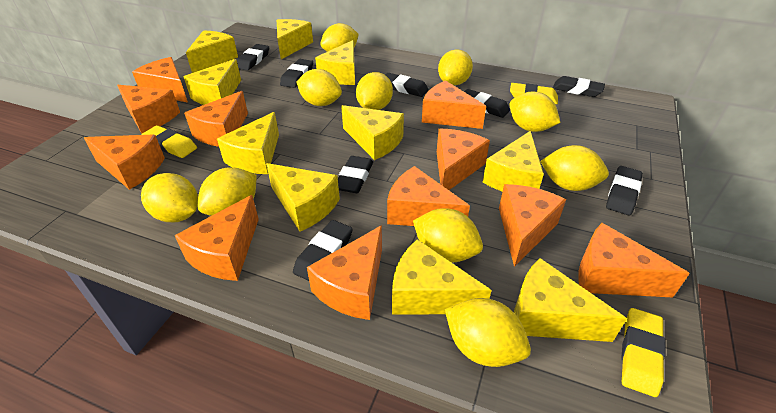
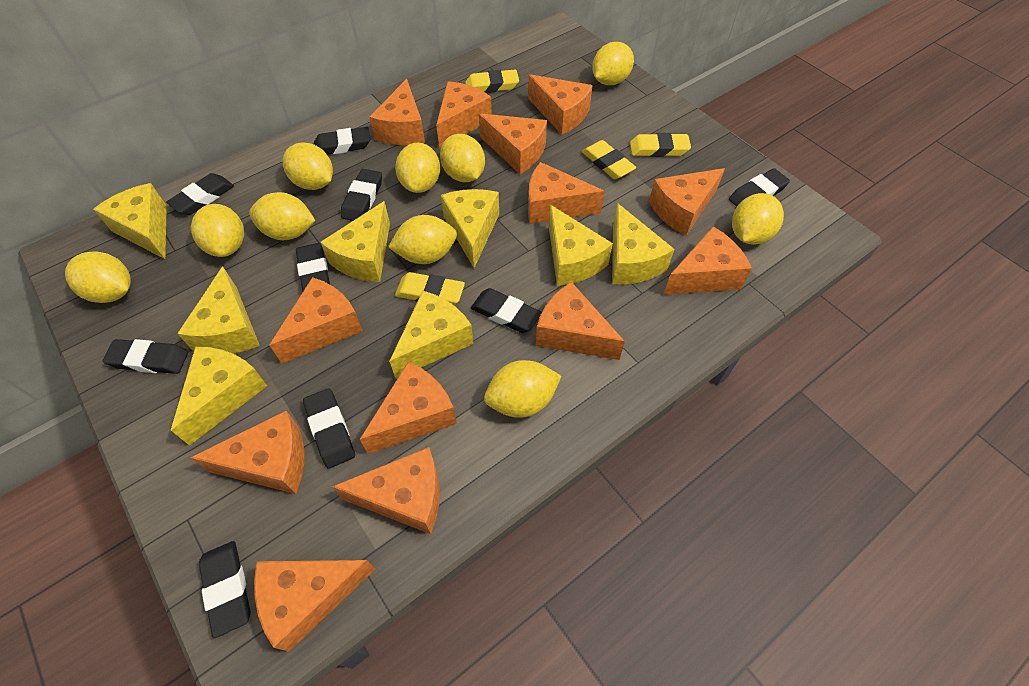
black eraser: [236,44,269,71] [280,59,313,88] [293,220,353,281] [338,156,373,193] [385,73,429,97] [464,89,510,118] [553,76,605,97] [606,166,643,216] = 8 -> [103,339,188,374] [166,173,234,215] [199,541,251,638] [296,243,330,291] [303,388,355,469] [313,127,370,155] [341,169,382,221] [471,288,542,333] [729,168,790,207] = 9
orange cheese: [84,135,165,190] [117,85,180,133] [132,57,188,103] [175,195,259,281] [184,91,248,147] [307,225,382,320] [387,166,470,226] [422,81,486,129] [437,129,490,190] [499,184,566,267] [578,223,690,297] = 11 -> [191,411,305,494] [254,560,375,652] [269,277,363,363] [332,447,440,534] [360,361,457,454] [370,79,425,145] [436,81,492,148] [479,113,547,174] [528,74,593,135] [528,162,604,224] [536,282,625,360] [649,168,725,236] [663,226,752,295] = 13
yellow cheese: [183,59,241,105] [186,30,238,73] [217,112,279,174] [266,163,340,231] [277,19,313,59] [315,40,355,85] [341,105,404,160] [392,239,492,315] [482,131,544,192] [514,258,627,342] = 10 -> [93,183,167,259] [171,347,267,446] [177,266,260,354] [320,201,390,282] [389,291,474,379] [441,189,499,268] [549,205,613,286] [612,204,675,284] = 8
yellow eraser: [141,125,197,158] [510,83,558,104] [621,308,666,397] = 3 -> [395,272,465,305] [465,70,519,93] [582,140,636,179] [630,133,691,157] = 4

